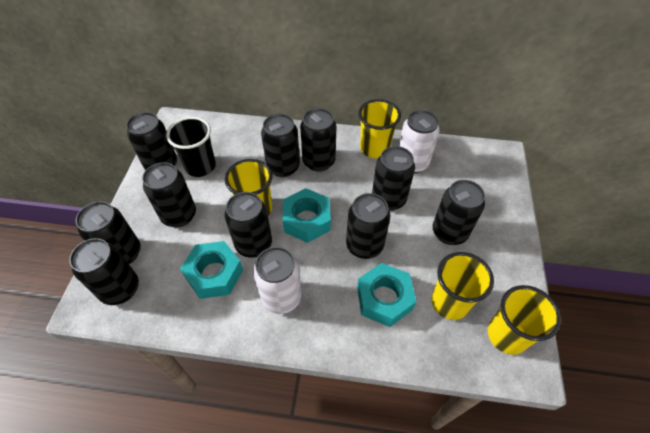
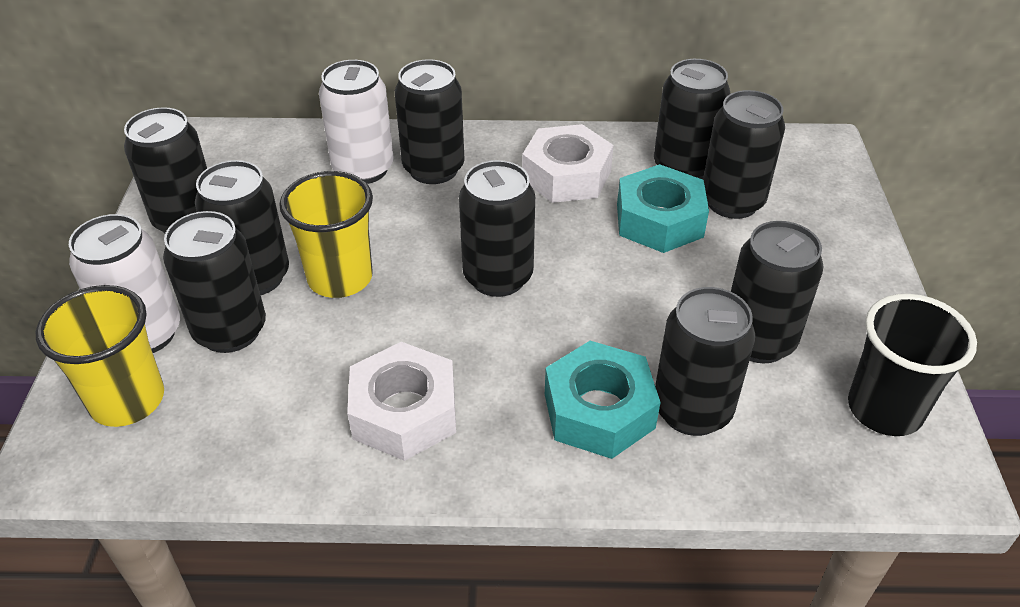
black can: [69,238,139,305] [76,201,141,265] [126,112,177,170] [142,162,196,228] [225,192,272,257] [261,114,300,177] [300,108,337,172] [346,193,390,259] [372,146,415,211] [433,180,485,245] = 10 -> [124,107,207,233] [163,211,266,353] [195,160,289,295] [395,59,465,184] [459,160,535,297] [654,59,730,179] [655,287,755,436] [703,90,785,219] [731,221,824,363] = 9
turquoise nut: [180,241,243,299] [283,188,331,243] [357,263,417,327] = 3 -> [545,341,661,459] [617,164,709,253] = 2
white nut: none = 0 -> [347,342,456,461] [522,124,614,203] = 2
yellow cup: [224,159,272,216] [358,99,401,158] [432,252,494,320] [488,285,561,355] = 4 -> [36,285,164,427] [279,171,373,298] = 2

